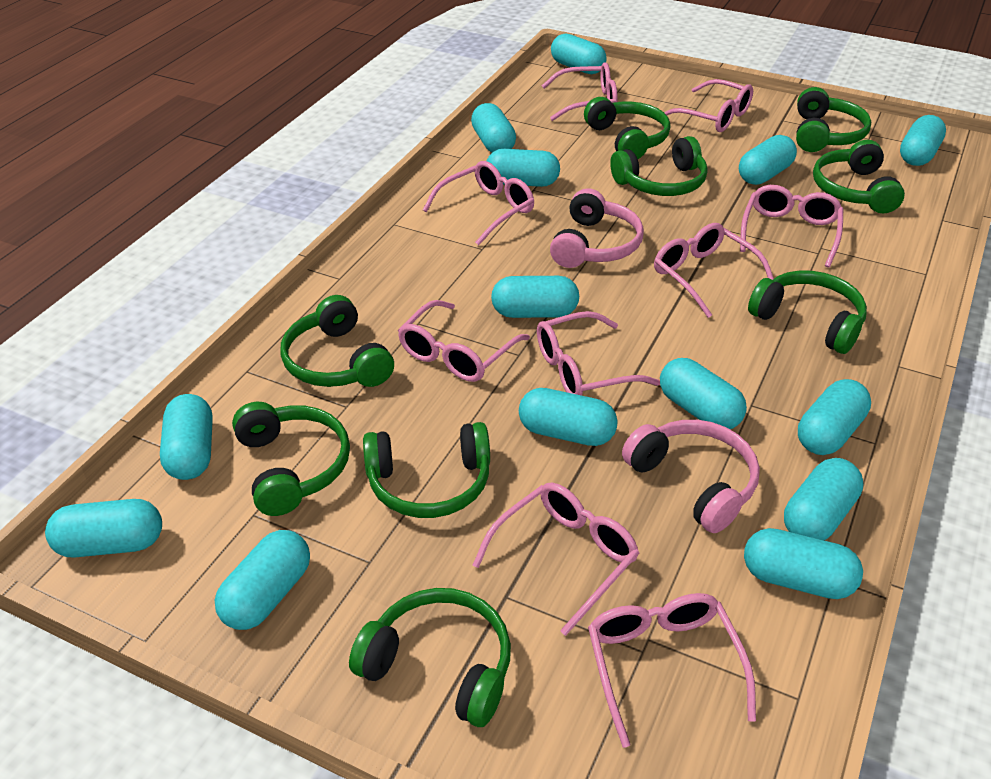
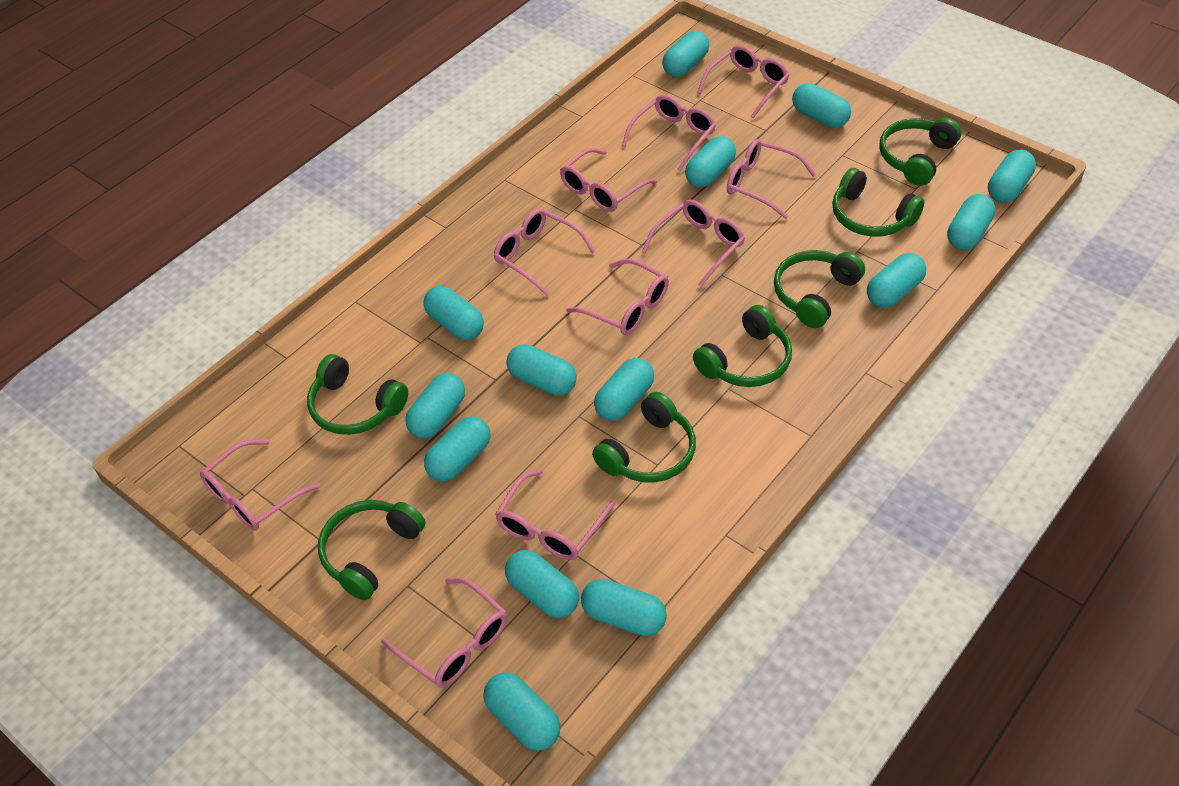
green headphones: [232,402,350,516] [280,295,394,387] [349,588,511,727] [363,422,490,518] [584,97,670,159] [610,136,708,196] [748,270,867,354] [796,87,872,152] [813,140,905,213] = 9 -> [307,354,408,435] [318,500,425,600] [592,392,696,483] [693,305,792,387] [774,250,865,328] [832,168,924,237] [879,118,961,186] = 7
pink glasses: [398,300,530,382] [423,161,534,246] [473,482,639,636] [537,311,660,396] [542,62,618,121] [588,593,756,748] [654,223,774,318] [664,79,753,132] [740,185,843,268] = 9 -> [200,439,321,531] [381,577,507,688] [494,208,596,296] [495,469,615,560] [560,148,658,212] [566,259,669,335] [622,95,716,171] [642,200,745,287] [697,45,789,118] [727,139,816,219] = 10
pink headphones: [550,188,644,268] [622,420,760,533] = 2 -> none = 0

